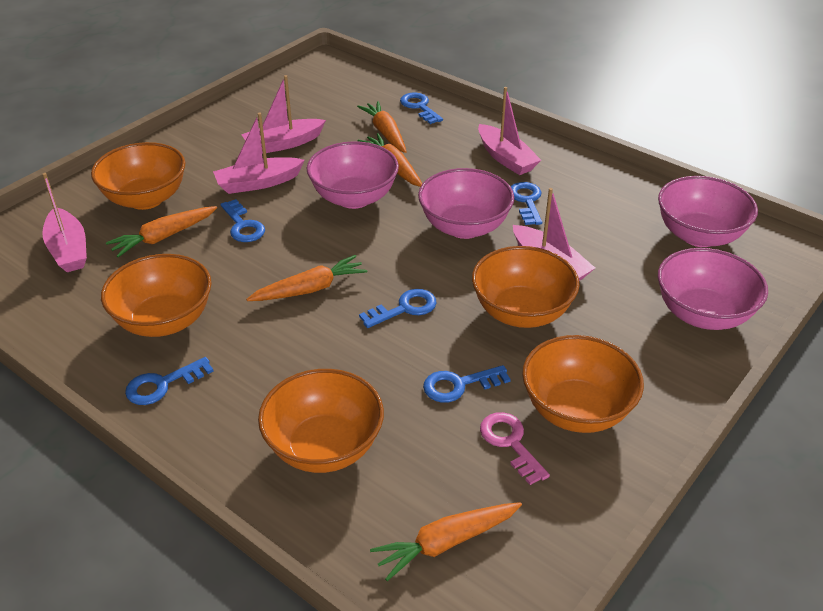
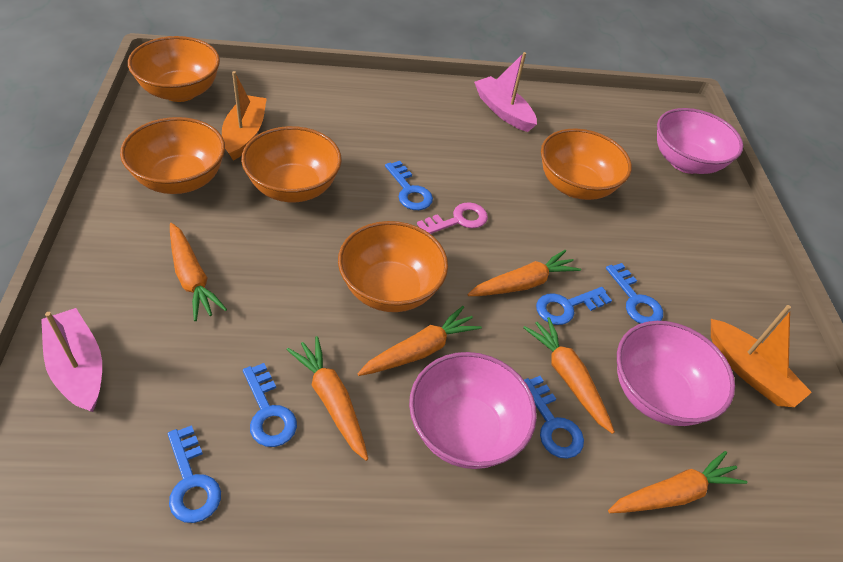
orange boat: none = 0 -> [222,71,267,161] [711,305,812,407] = 2
orange carrot: [106,206,217,257] [246,255,367,301] [357,101,407,153] [357,133,422,187] [370,502,522,581] = 5 -> [170,223,227,321] [287,336,368,461] [357,306,482,376] [467,250,581,296] [523,317,615,434] [608,451,748,513] = 6
pink boat: [42,173,87,272] [213,113,305,194] [241,75,326,154] [478,87,541,175] [513,188,595,281] = 5 -> [41,308,102,412] [474,52,537,132] = 2
pink bowl: [306,141,399,209] [418,168,514,239] [658,176,758,247] [658,248,768,330] = 4 -> [409,352,537,469] [617,321,735,426] [657,108,743,174] = 3

